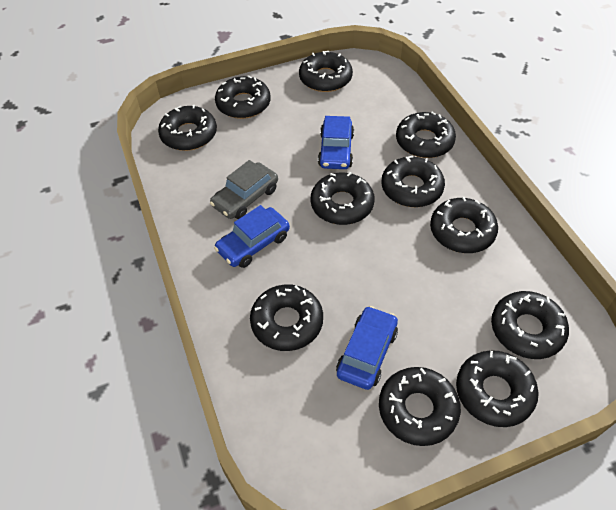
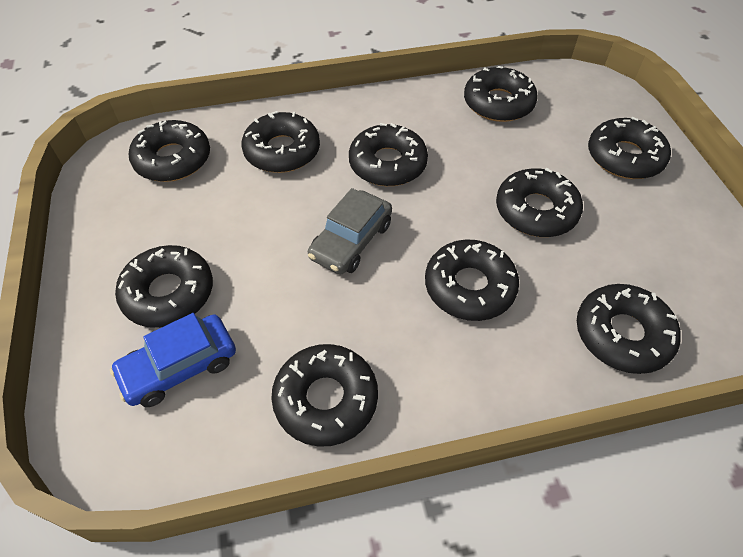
black donut: [158,105,217,151] [215,75,271,119] [250,284,323,351] [299,51,353,92] [311,172,375,225] [379,367,461,446] [381,156,445,207] [396,112,456,158] [430,197,498,253] [456,350,539,427] [491,291,569,359] = 11 -> [115,245,213,328] [129,120,210,182] [241,111,320,173] [271,344,378,447] [349,123,428,186] [425,240,519,321] [464,66,538,122] [496,168,583,237] [577,284,681,374] [588,117,671,179] = 10
blue car: [214,205,290,268] [318,116,354,169] [336,306,398,390] = 3 -> [110,313,236,407] = 1

